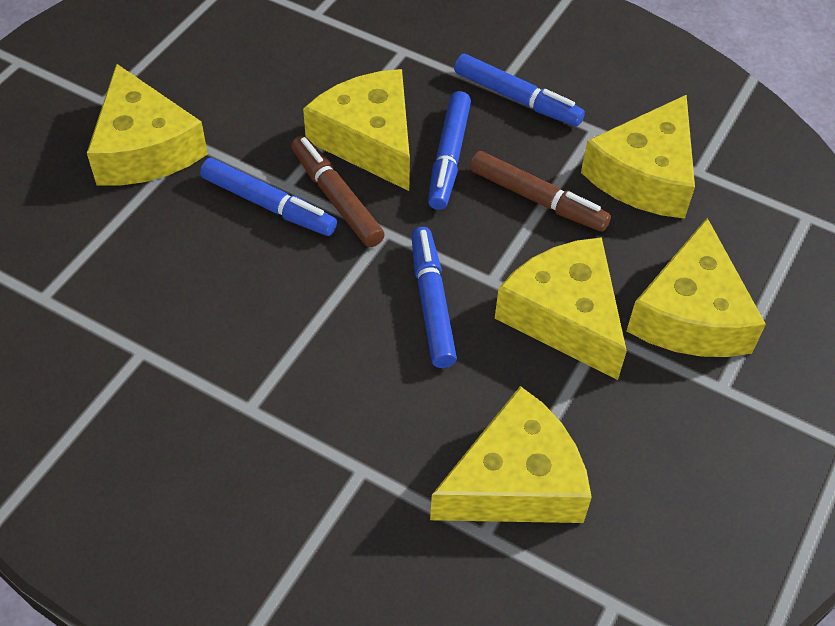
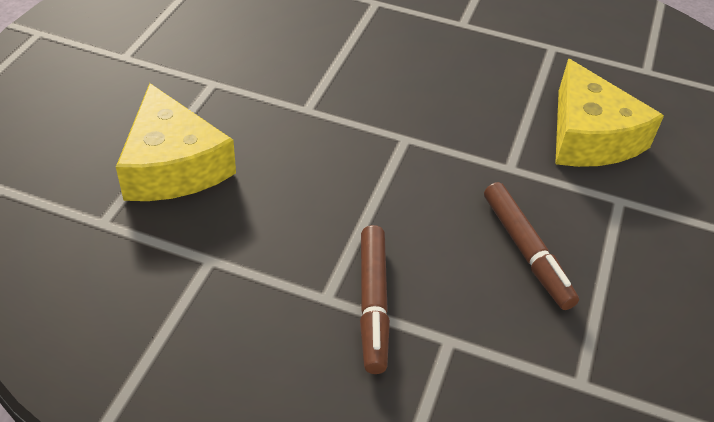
blue marker: [200,158,337,236] [411,227,457,368] [428,91,471,210] [454,54,585,126] = 4 -> none = 0
yellow cheese: [87,63,208,186] [303,69,410,191] [430,386,592,523] [495,237,627,380] [581,95,695,219] [626,218,766,357] = 6 -> [116,83,236,201] [555,59,664,167] = 2

